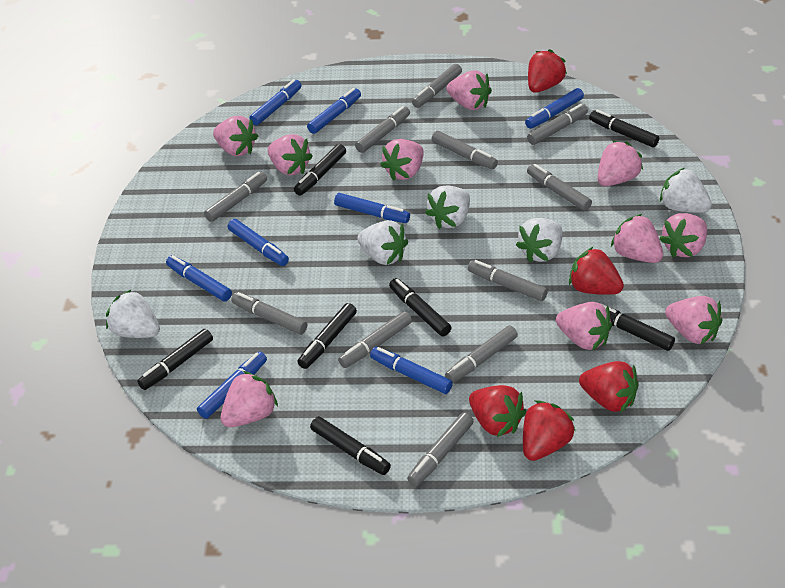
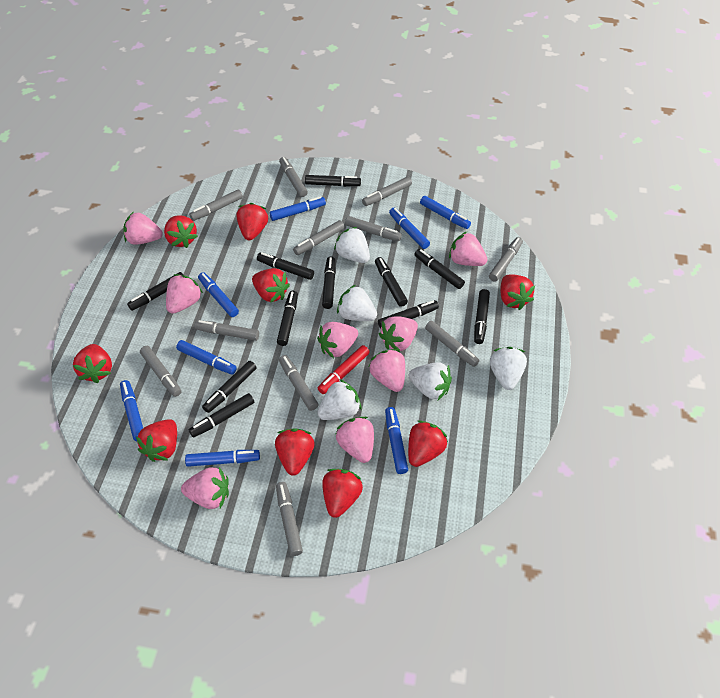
black marker: [137,329,213,390] [294,144,346,196] [298,303,357,369] [310,416,391,475] [389,278,452,336] [589,110,659,147] [600,303,675,351] = 7 -> [127,272,183,311] [189,393,254,438] [202,361,257,413] [257,253,314,280] [277,291,298,346] [305,175,361,187] [322,257,336,309] [375,257,408,307] [378,300,439,329] [414,249,465,289] [474,289,490,344] = 11
pink strawberry: [213,116,258,156] [221,371,278,427] [268,134,313,175] [380,139,424,181] [447,70,492,110] [556,302,612,350] [598,141,643,186] [611,214,663,263] [659,213,707,257] [665,296,722,344] = 10 -> [124,212,163,245] [166,274,203,314] [181,467,229,509] [317,322,358,358] [335,417,374,463] [369,349,405,392] [379,316,418,352] [449,232,488,266] = 8
red marker: none = 0 -> [318,345,369,394] = 1
red strawberry: [469,385,526,437] [523,400,575,461] [528,49,567,93] [569,246,624,295] [579,361,639,413] = 5 -> [73,344,112,383] [136,419,177,462] [164,215,198,248] [236,203,268,240] [252,268,290,303] [275,428,315,476] [322,469,363,518] [408,421,448,467] [500,274,535,310] = 9

